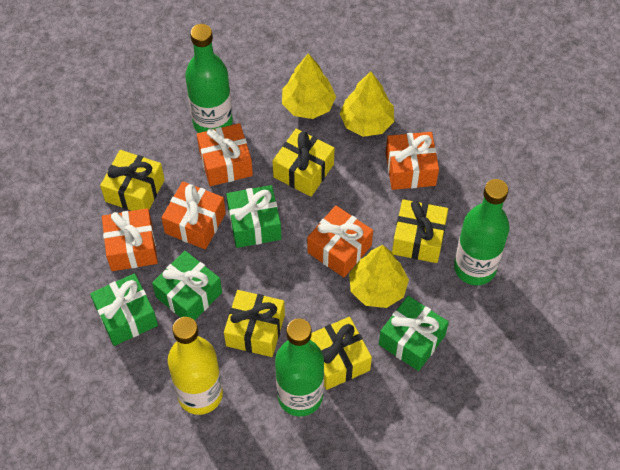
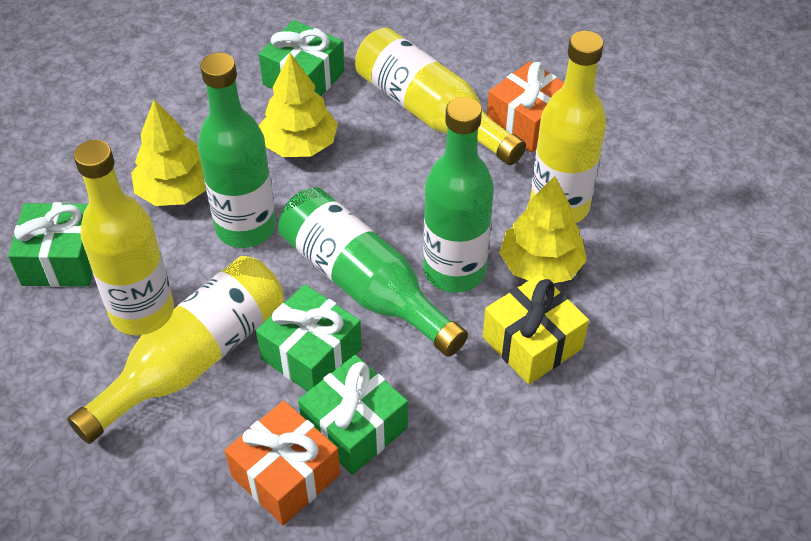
orange gift: [102,208,158,271] [161,182,226,249] [197,123,253,186] [307,205,373,277] [386,132,439,190] = 5 -> [225,401,340,525] [487,61,564,153] = 2
yellow bottle: [168,317,223,415] = 1 -> [67,256,284,444] [74,140,174,335] [355,27,526,165] [530,31,607,223] = 4
yellow gift: [100,150,165,211] [224,290,285,357] [272,129,335,197] [310,317,372,390] [392,199,448,263] = 5 -> [483,273,589,384] = 1

